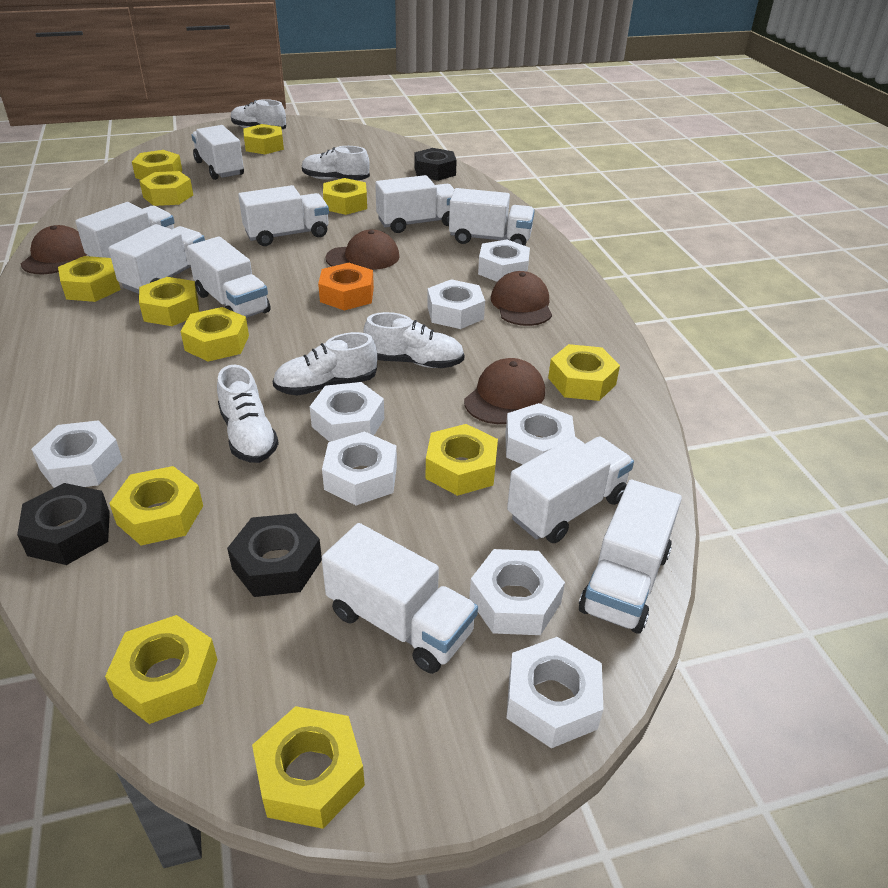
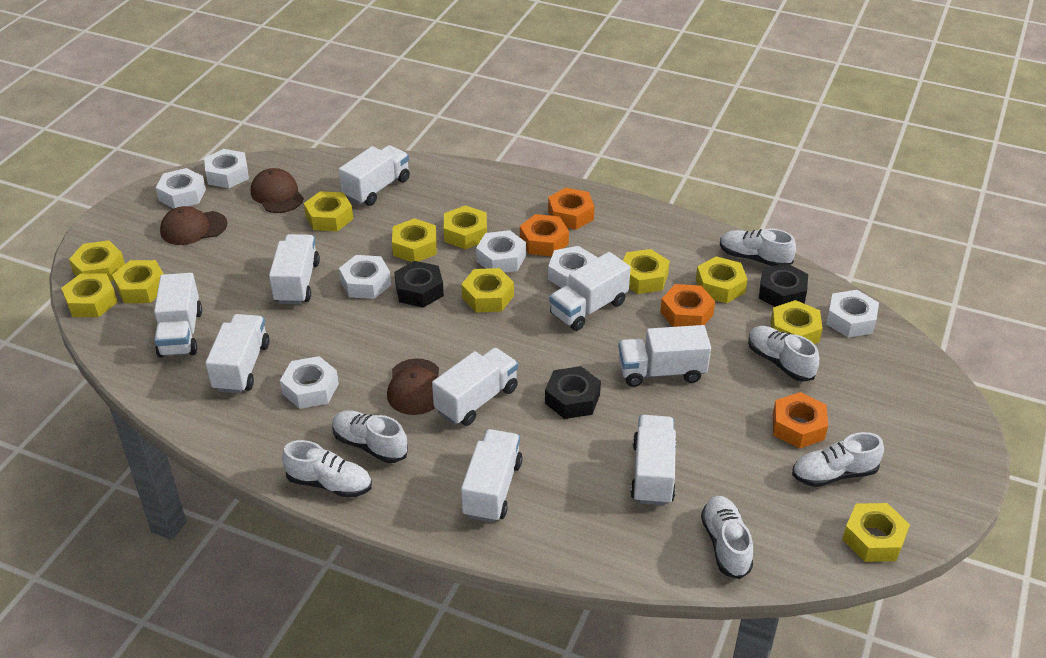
brown cap: [21,225,87,274] [325,229,400,270] [464,358,545,424] [491,271,552,326] = 4 -> [160,206,227,245] [251,168,304,213] [387,358,439,415] = 3
orange nut: [318,263,374,311] = 1 -> [520,214,569,256] [548,188,595,230] [660,284,715,327] [773,392,828,449] = 4
white nut: [31,420,122,488] [310,382,384,442] [322,431,397,506] [427,279,485,329] [469,549,565,635] [478,240,530,282] [505,403,575,464] [507,637,603,748] = 8 -> [156,168,206,208] [204,149,249,188] [280,356,339,409] [339,255,391,299] [476,230,526,273] [548,246,597,288] [826,290,879,338] = 7
white shoe: [217,365,279,463] [231,99,286,129] [273,332,377,395] [302,146,370,180] [363,312,464,368] = 5 -> [282,440,372,498] [332,410,408,463] [701,496,753,579] [720,229,796,266] [748,326,819,382] [792,432,884,487] = 6
white truck: [75,202,175,258] [108,224,205,294] [187,236,270,318] [191,125,244,180] [238,185,329,246] [322,523,478,674] [375,175,455,233] [449,188,535,246] [507,437,634,543] [579,480,682,634] = 10 -> [154,273,202,358] [206,314,270,393] [269,234,320,304] [339,145,410,206] [432,348,518,426] [461,429,522,523] [549,252,631,331] [618,325,711,387] [630,415,676,505] = 9
yellow nut: [58,256,121,302] [105,615,218,724] [109,466,203,546] [132,150,182,180] [139,277,199,326] [140,171,193,206] [180,307,249,362] [243,124,284,154] [252,706,365,829] [323,178,367,215] [426,424,498,496] [548,344,620,401] = 12 -> [61,273,118,317] [69,240,125,282] [112,260,164,303] [304,191,353,231] [392,218,437,262] [444,205,487,249] [461,268,514,312] [623,249,670,294] [696,256,748,303] [771,300,823,344] [842,503,910,562] = 11

